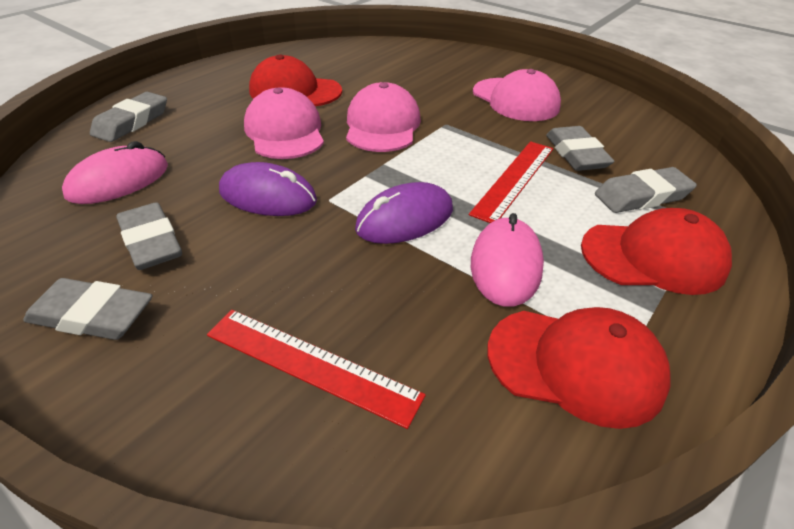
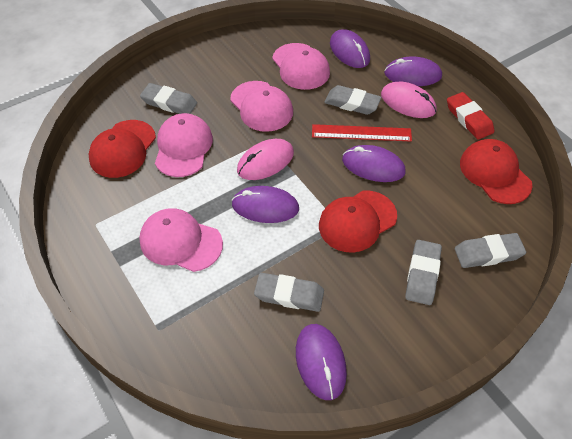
pink cap: [244,87,324,159] [346,82,421,152] [473,69,561,121] = 3 -> [139,208,223,272] [155,113,213,177] [230,81,293,132] [272,43,330,90] = 4
purple mouse: [219,162,317,216] [355,182,453,244] = 2 -> [231,186,299,223] [296,324,347,400] [330,29,370,68] [342,145,406,182] [384,57,442,86] = 5
red eraser: none = 0 -> [447,92,494,139] = 1
red ruler: [207,310,426,429] [469,141,553,223] = 2 -> [312,124,412,142] = 1

